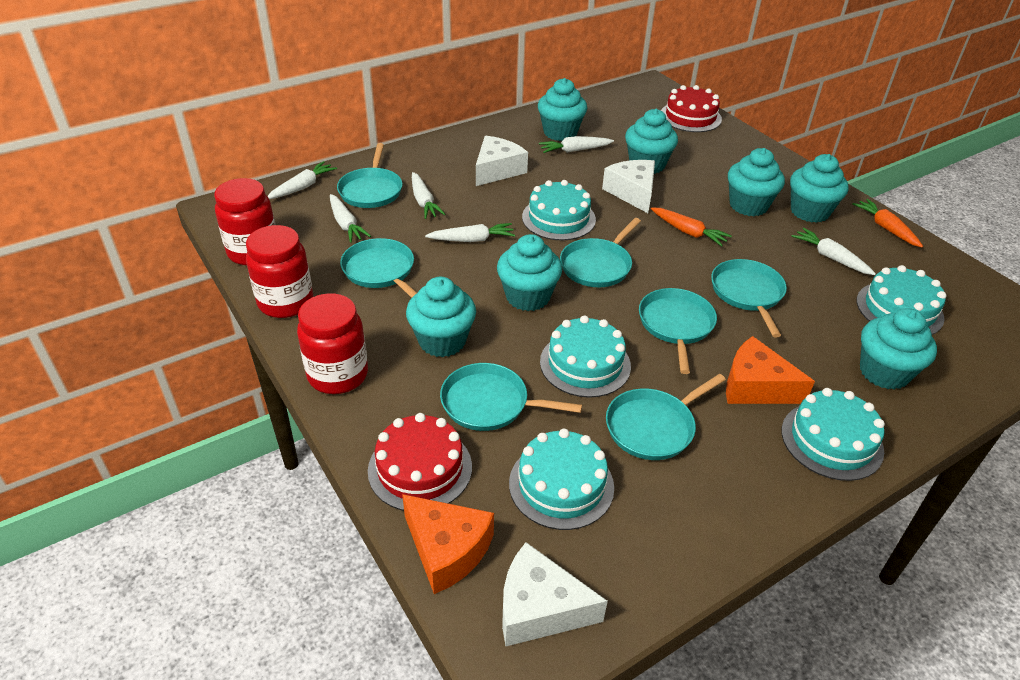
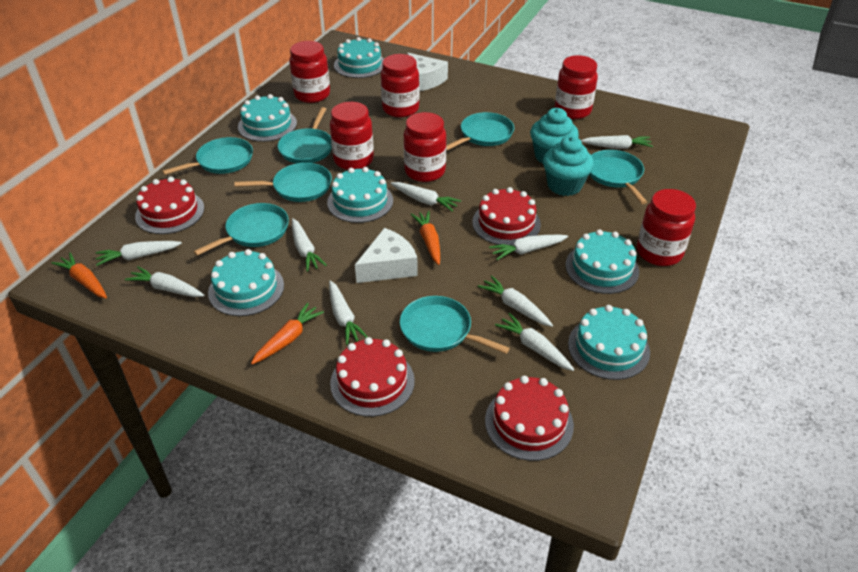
orange carrot: [651,207,732,247] [852,199,923,247] = 2 -> [51,253,107,298] [251,303,324,365] [410,211,440,265] = 3
orange cheese: [402,494,494,594] [726,336,815,404] = 2 -> none = 0
red cake: [368,413,472,511] [661,85,722,132] = 2 -> [135,177,204,234] [330,337,415,417] [472,187,541,246] [485,376,574,461] = 4
red jar: [214,178,276,265] [246,225,313,318] [297,293,368,394] = 3 -> [289,41,330,103] [330,102,374,170] [381,54,420,117] [404,112,446,182] [555,55,598,119] [637,189,696,266] = 6
turquoise cake: [509,429,614,530] [522,180,596,240] [540,316,631,398] [782,388,885,481] [856,265,946,335] = 5 -> [208,249,284,316] [238,94,297,142] [327,167,393,223] [334,37,384,78] [566,229,639,294] [568,305,650,380] = 6
turquoise cupcake: [406,277,476,357] [497,234,562,311] [538,78,587,141] [625,109,678,174] [728,148,785,216] [790,154,849,223] [860,308,937,390] = 7 -> [530,108,579,164] [543,136,594,196] = 2
white carrot: [267,161,337,199] [330,194,371,243] [412,172,446,219] [425,223,515,242] [539,136,614,153] [791,228,876,275] = 6 -> [96,241,182,266] [125,266,204,297] [292,218,327,272] [329,281,368,345] [391,182,461,212] [478,275,553,327] [489,235,568,260] [495,313,575,371] [581,135,653,149] = 9
white cheese: [476,136,528,186] [502,542,608,646] [602,160,655,213] = 3 -> [355,228,418,283] [407,53,448,91] = 2

